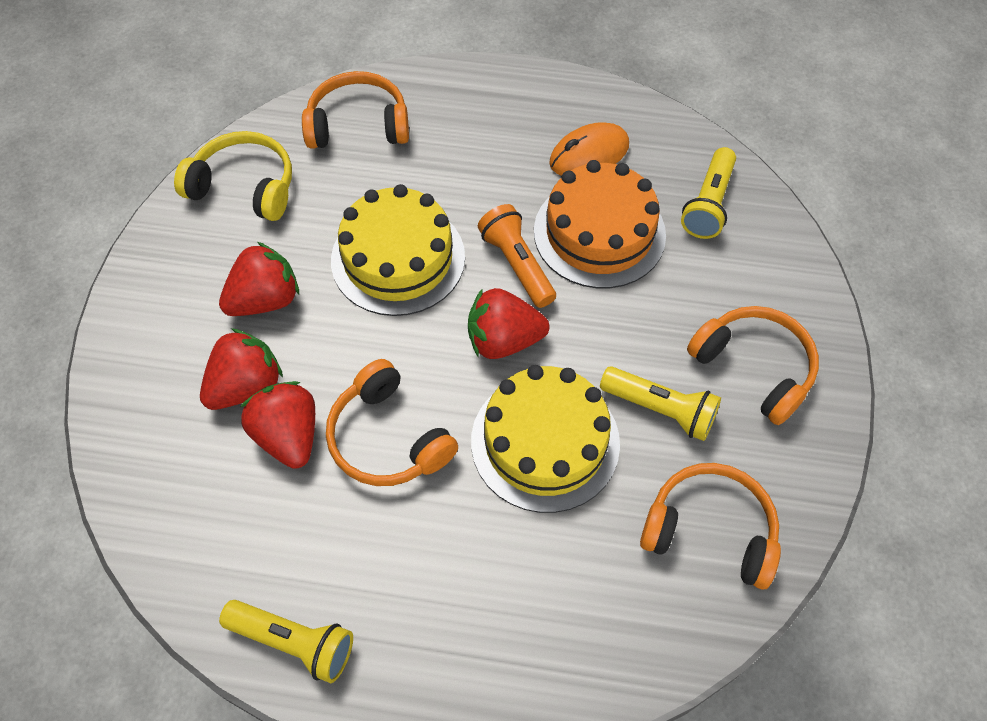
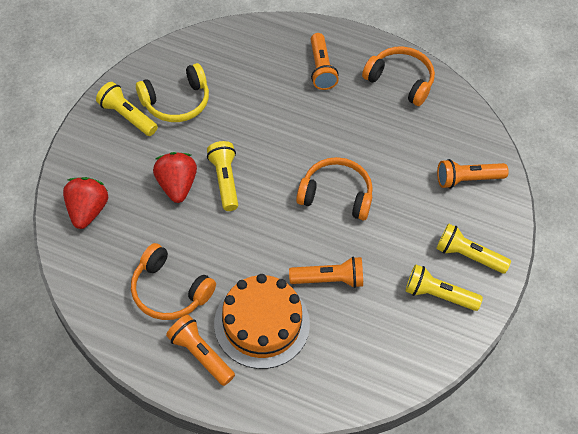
orange flashlight: [478,204,556,308] = 1 -> [166,315,235,386] [289,256,363,288] [311,33,339,90] [437,159,509,189] = 4
orange headphones: [302,71,409,149] [326,359,458,486] [640,463,781,590] [687,306,819,425] = 4 -> [131,243,216,320] [296,157,373,220] [362,46,435,106] = 3
orange mouse: [549,122,629,176] = 1 -> none = 0
red strawberry: [200,328,283,410] [219,242,299,316] [240,381,315,469] [468,288,549,359] = 4 -> [63,177,108,229] [153,152,197,203] = 2
yellow cake: [331,184,465,316] [471,365,620,513] = 2 -> none = 0
yellow flashlight: [219,600,353,683] [600,366,721,441] [681,147,736,239] = 3 -> [96,82,158,136] [207,141,238,211] [405,264,483,311] [436,223,511,274] = 4

